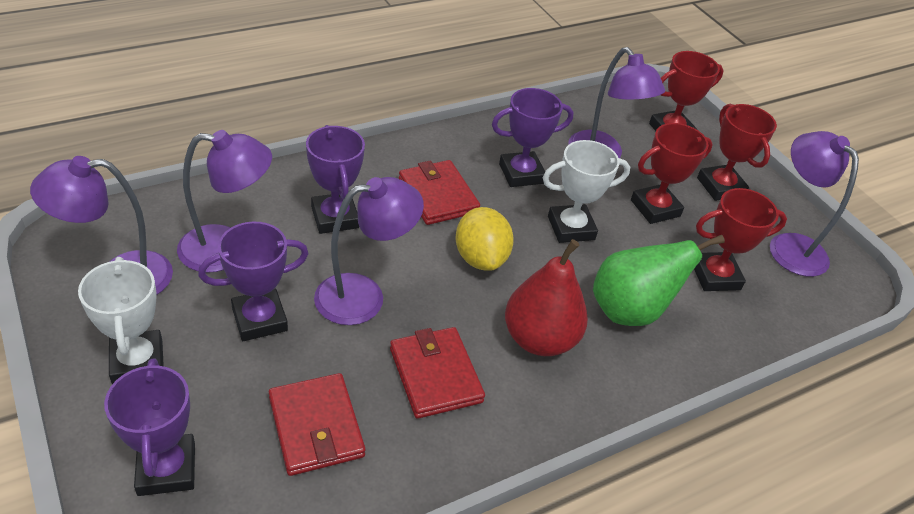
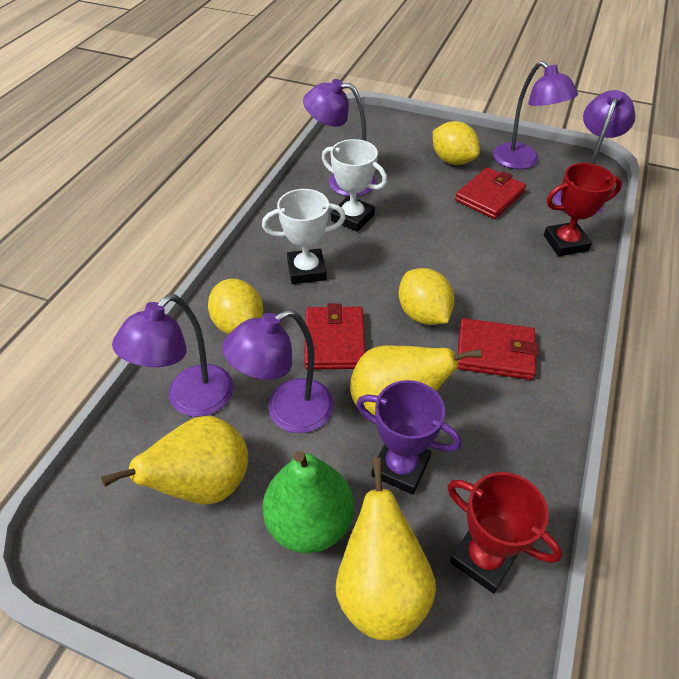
purple trophy: [104,358,195,496] [198,222,309,341] [306,125,365,234] [492,88,574,187] = 4 -> [357,380,462,495] = 1
red pear: [505,239,588,356] = 1 -> none = 0
red trophy: [631,123,713,224] [649,51,724,131] [694,188,787,291] [697,104,777,201] = 4 -> [447,472,562,593] [544,163,622,256] = 2
yellow lemon: [456,207,514,271] = 1 -> [208,279,263,335] [398,268,454,325] [433,121,480,165] = 3
yellow pear: none = 0 -> [101,416,248,504] [336,457,436,640] [350,345,482,415] = 3

